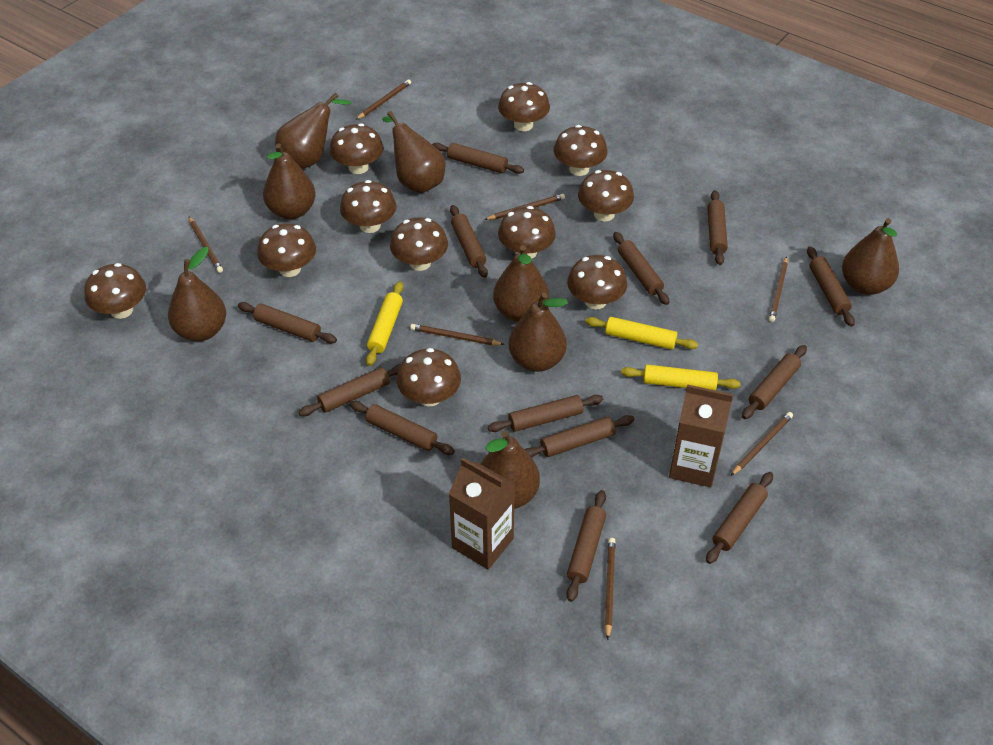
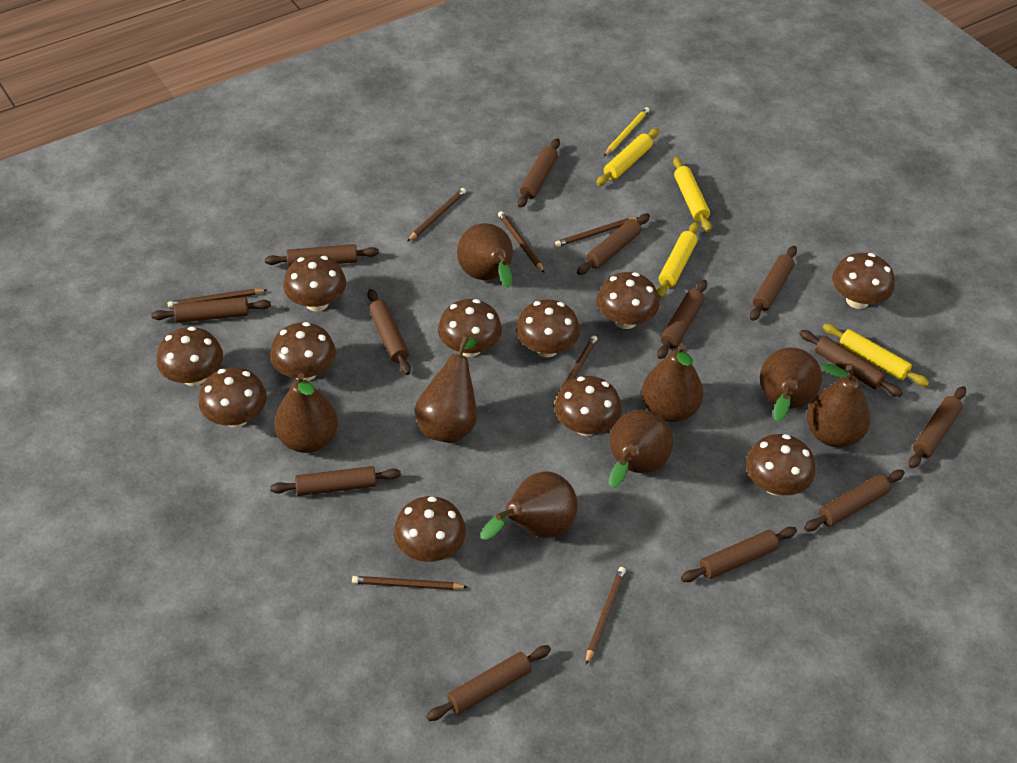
brown carton: [449,458,515,570] [669,384,733,487] = 2 -> none = 0
yellow pencil: none = 0 -> [604,107,650,156] = 1
yellow rolling pin: [366,281,403,366] [585,317,698,349] [621,365,741,390] = 3 -> [596,128,659,186] [657,222,699,298] [673,157,712,232] [823,324,930,386] = 4

